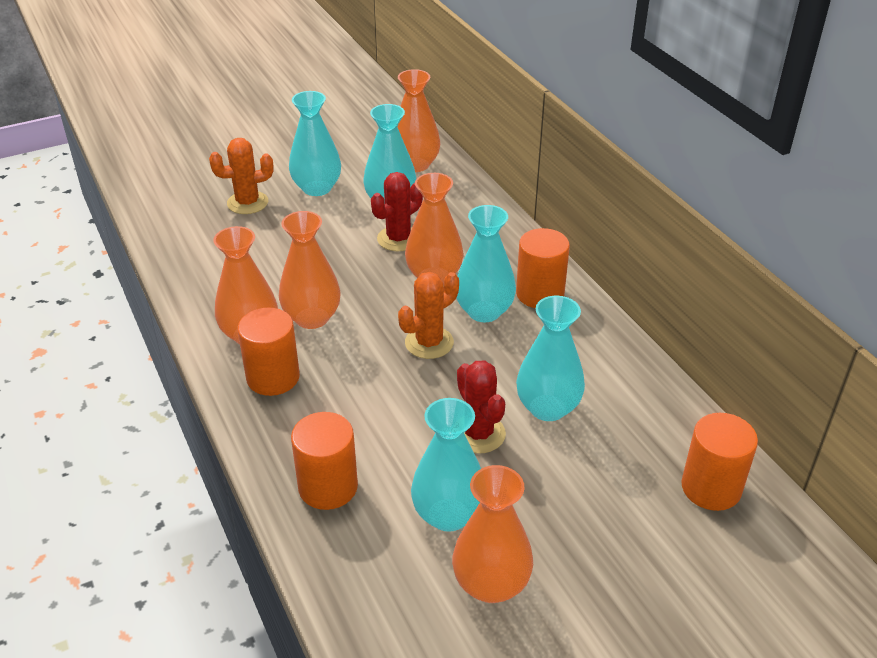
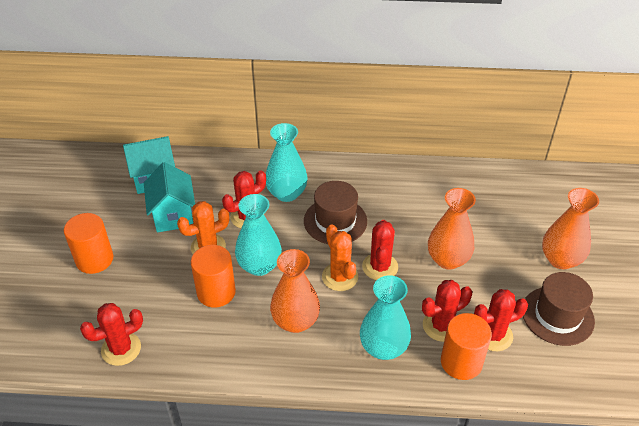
brown hat: none = 0 -> [304,181,367,244] [523,272,595,346] = 2
orange cylinder: [237,308,300,396] [291,412,358,510] [516,228,570,308] [681,413,758,511] = 4 -> [64,213,113,274] [191,245,236,308] [441,313,492,380] = 3
orange vase: [213,226,278,344] [279,211,341,329] [398,69,440,172] [405,173,464,285] [452,465,533,603] = 5 -> [270,249,320,333] [428,188,476,270] [542,188,599,269] = 3
red cactus: [371,172,423,251] [457,360,506,454] = 2 -> [80,303,143,366] [222,170,266,228] [362,220,398,280] [422,280,472,342] [474,289,528,351] = 5
turquoise house: none = 0 -> [123,136,175,194] [144,162,195,232] = 2
turquoise vase: [289,91,341,196] [364,104,416,204] [411,398,481,532] [457,205,516,322] [516,296,585,421] = 5 -> [235,194,282,276] [266,123,308,202] [360,275,411,360] = 3

